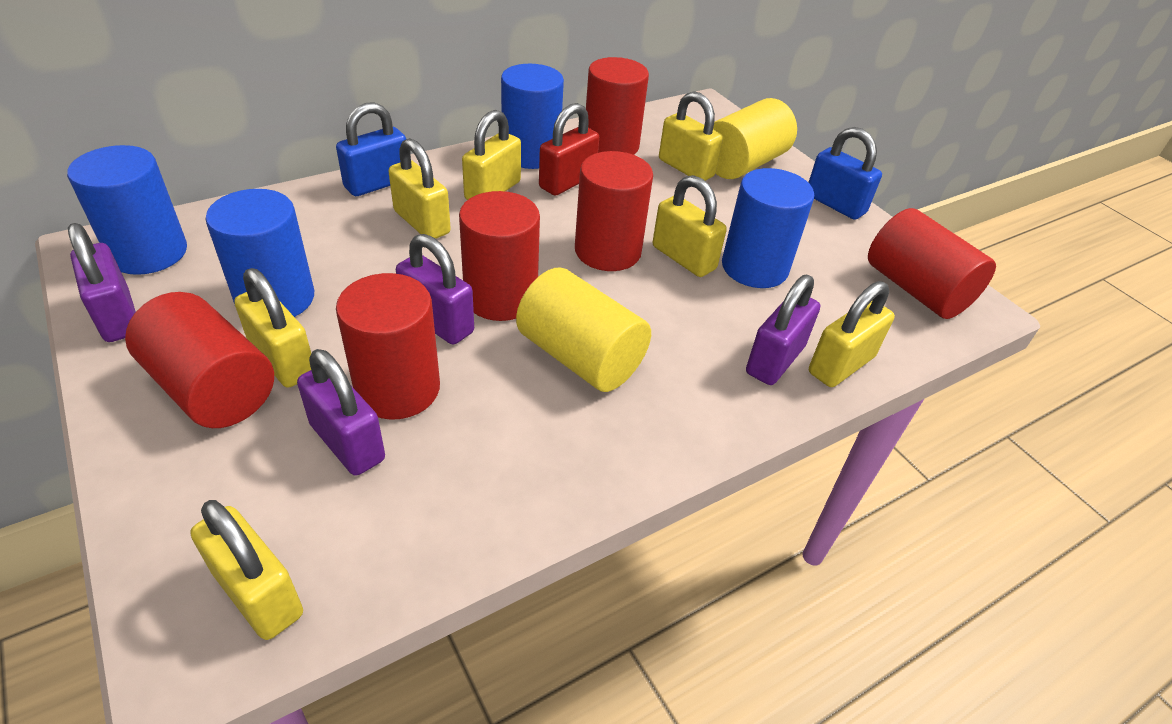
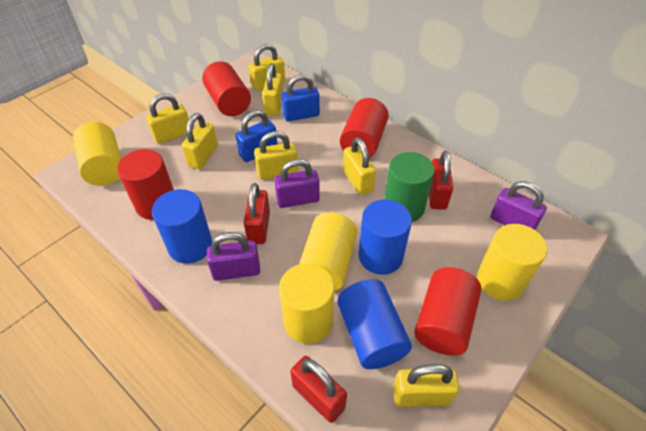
blue cylinder: [67,145,187,275] [205,189,314,317] [501,64,564,169] [722,168,814,288] = 4 -> [152,189,212,264] [338,279,412,369] [358,200,412,275] = 3
green cylinder: none = 0 -> [384,152,435,222] = 1
purple padlock: [68,223,136,342] [297,349,385,476] [396,234,474,345] [746,275,820,385] = 4 -> [207,232,260,281] [274,159,320,208] [490,181,547,230] = 3
red cylinder: [125,292,274,428] [336,273,440,420] [459,191,540,321] [575,151,653,271] [586,57,649,155] [868,208,996,319] = 6 -> [117,149,174,220] [202,61,251,116] [340,98,389,158] [414,267,482,356] = 4
red padlock: [539,103,599,196] = 1 -> [244,183,270,244] [290,356,347,423] [429,151,453,210] = 3
yellow cylinder: [516,268,651,392] [713,98,797,179] = 2 -> [73,122,121,186] [279,263,334,344] [299,212,357,291] [477,224,547,301] = 4

